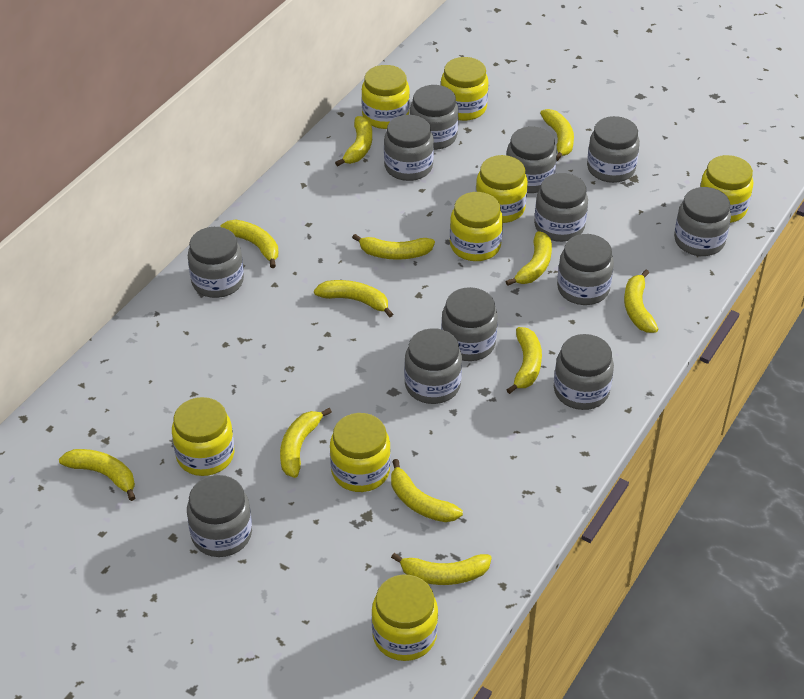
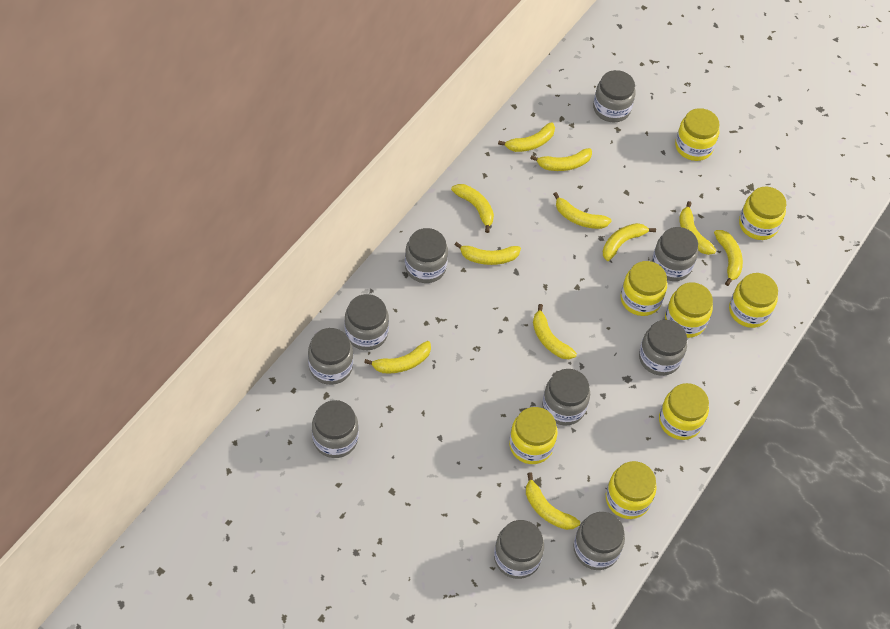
grey jar: [187,475,252,557] [188,227,244,298] [384,115,434,181] [404,328,462,404] [410,85,458,150] [441,287,498,361] [507,126,557,193] [534,173,588,242] [554,334,614,410] [557,234,614,305] [587,116,640,183] [674,187,731,256] = 12 -> [308,328,353,385] [312,400,358,458] [345,294,389,350] [405,228,448,283] [494,520,544,579] [542,369,590,425] [573,512,625,570] [593,70,635,122] [639,320,687,376] [652,227,698,281] = 10
yellow banana: [59,449,135,501] [220,220,278,268] [280,408,332,478] [314,280,393,317] [335,116,372,167] [352,234,435,260] [391,459,463,522] [391,553,492,585] [506,231,552,286] [507,327,542,394] [540,109,574,161] [624,270,658,333] = 12 -> [364,341,431,373] [451,184,494,233] [454,242,521,265] [498,122,555,152] [526,472,580,530] [530,148,592,171] [533,304,577,359] [553,192,611,229] [603,223,656,261] [679,201,716,255] [714,230,743,286] = 11

